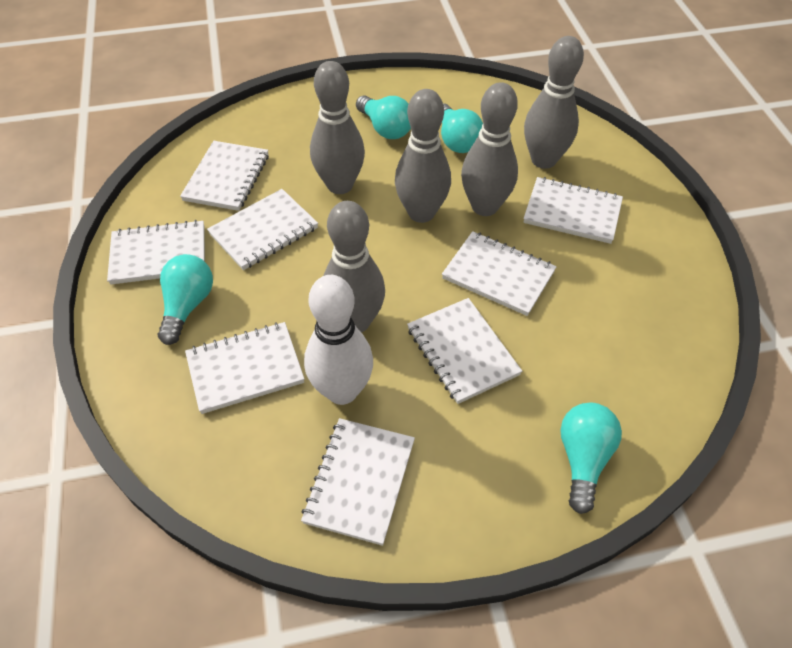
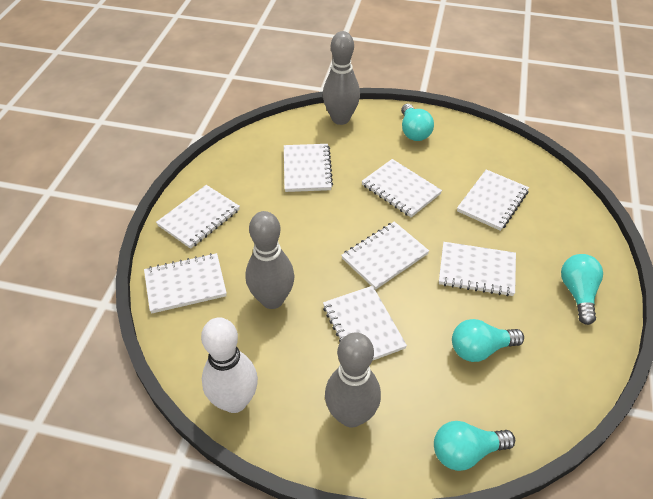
grey bowling pin: [310,61,365,194] [323,201,385,332] [395,89,451,223] [461,82,518,216] [524,36,584,169] = 5 -> [246,211,294,309] [323,31,360,125] [325,332,381,428] = 3

